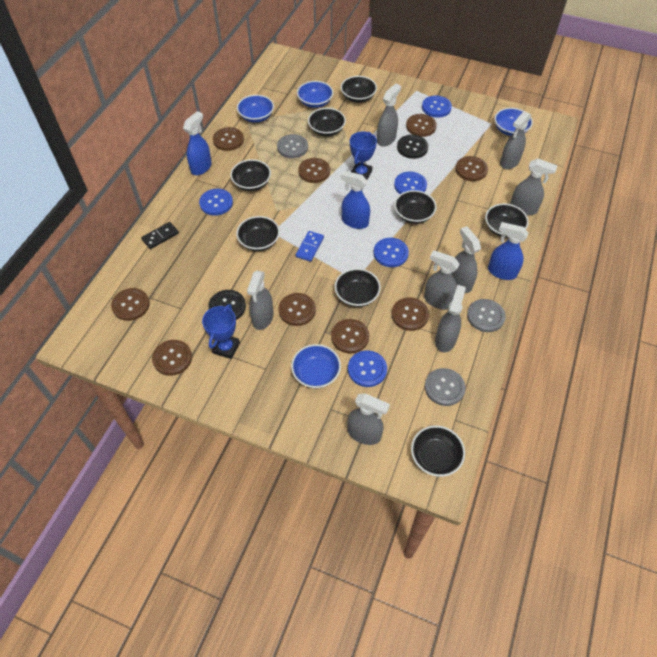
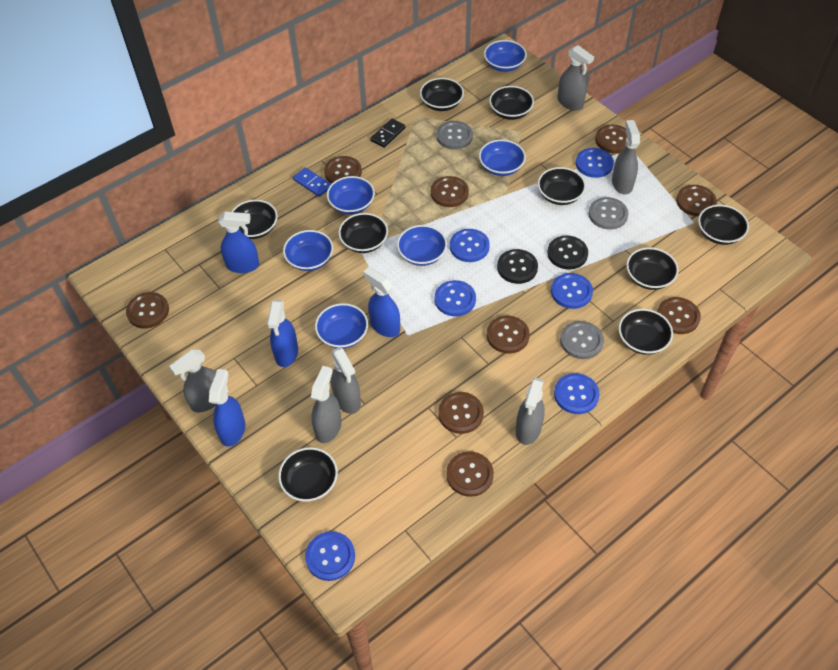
black bowl: [230,159,271,191] [236,216,280,251] [308,108,346,136] [335,268,381,307] [341,76,377,103] [394,190,437,224] [411,426,465,477] [485,203,529,238] = 8 -> [231,200,278,239] [278,447,338,502] [338,213,388,253] [420,78,464,111] [489,86,534,120] [538,167,586,205] [618,309,673,355] [626,247,679,290] [698,205,749,245] = 9
blue bowl: [237,95,274,123] [291,344,341,388] [297,81,333,108] [494,108,533,136] = 4 -> [283,230,333,271] [315,303,368,349] [327,176,375,214] [397,225,447,266] [479,139,526,176] [484,40,527,72] = 6
blue button: [199,189,233,216] [348,350,387,387] [373,238,409,267] [394,172,427,194] [422,96,452,118] = 5 -> [305,531,355,581] [435,280,476,316] [450,229,490,262] [551,273,593,309] [554,373,600,414] [576,148,614,178] = 6
blue spray bottle: [183,111,212,175] [340,171,370,229] [488,222,528,280] = 3 -> [209,369,245,447] [218,212,259,273] [267,300,298,367] [363,267,400,337] = 4
blue trophy: [202,304,240,359] [350,131,377,180] = 2 -> none = 0
grey spray bottle: [247,271,274,330] [347,393,390,445] [377,83,401,146] [424,250,460,310] [435,285,466,353] [452,226,481,293] [500,111,531,169] [510,158,557,216] = 8 -> [169,350,216,412] [311,366,342,443] [331,347,361,414] [516,377,545,445] [557,45,594,111] [612,120,640,194] = 6

